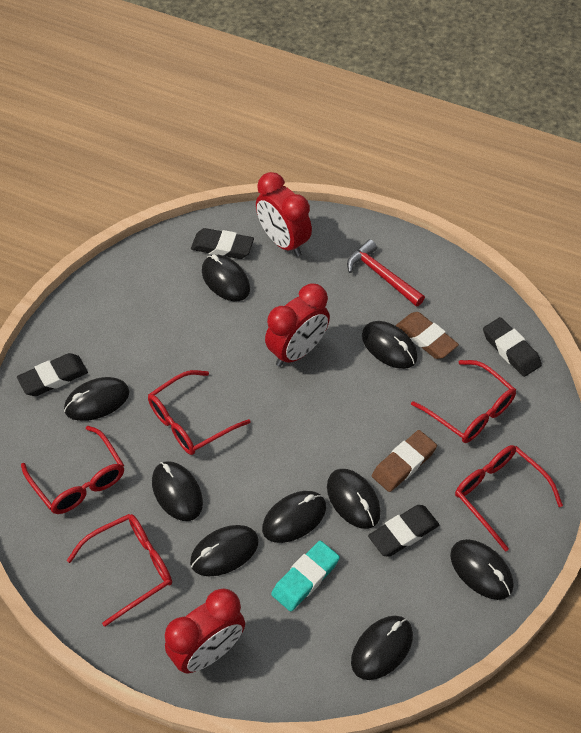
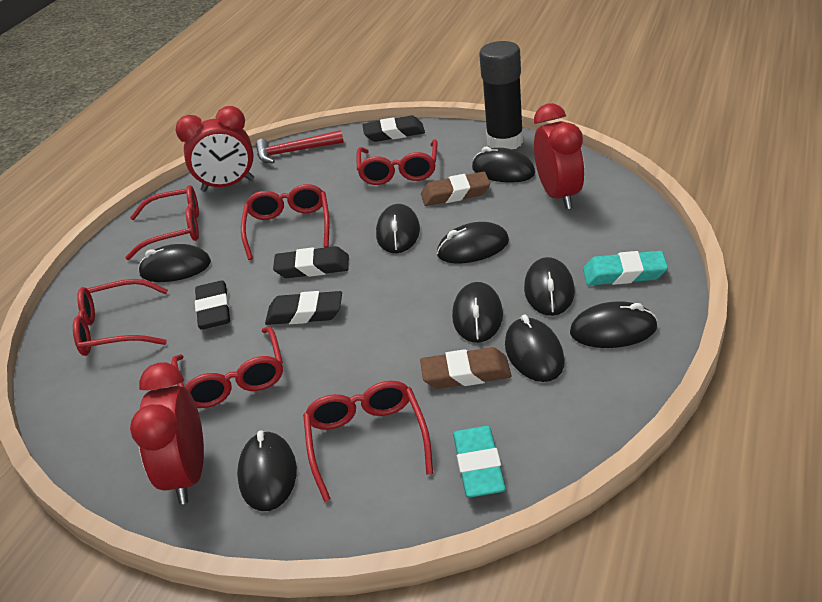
black glue stick: none = 0 -> [479,41,524,149] = 1
red glasses: [21,426,124,514] [66,514,172,627] [148,370,251,455] [411,360,516,443] [455,445,563,552] = 5 -> [73,279,168,356] [125,185,199,260] [171,326,283,408] [241,184,329,260] [303,381,433,502] [356,139,438,185] = 6
turquoise eraser: [271,541,340,612] = 1 -> [453,426,506,497] [583,251,668,286] = 2

